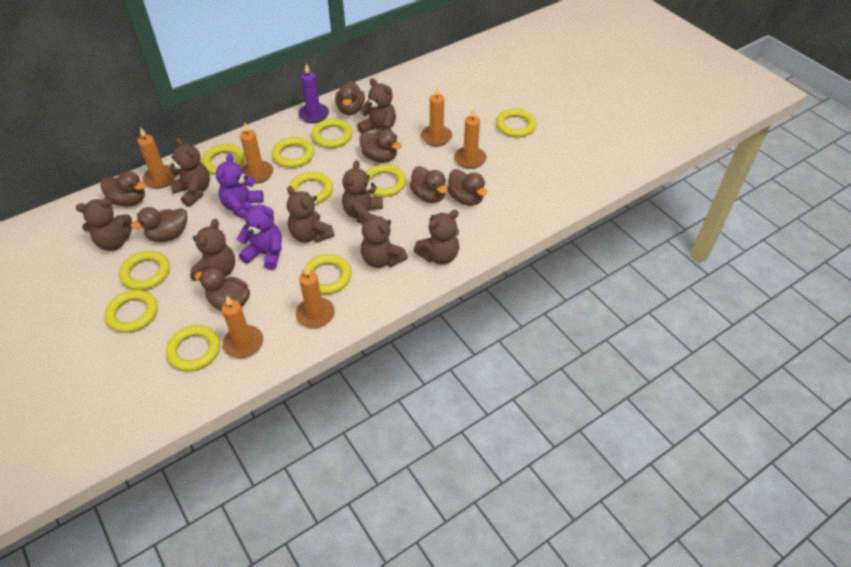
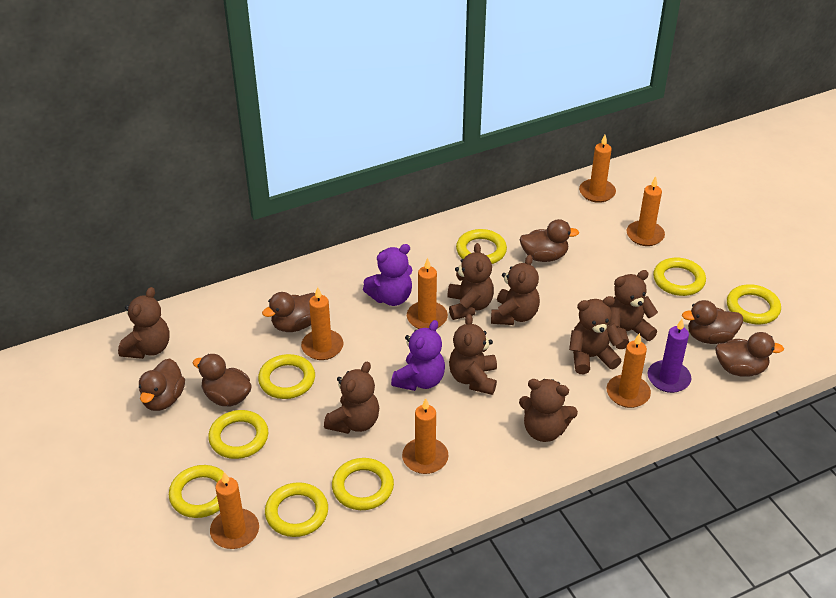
brown duck: [100,171,146,206] [131,207,187,242] [194,267,250,311] [335,81,365,115] [359,129,402,163] [410,166,447,203] [447,169,487,206] = 7 -> [139,359,185,411] [193,354,252,407] [262,292,315,332] [520,219,579,262] [682,300,743,344] [715,332,784,377] = 6
orange candle: [137,127,176,189] [222,296,263,358] [240,122,273,184] [296,266,335,328] [421,86,452,146] [454,107,486,169] = 6 -> [210,472,259,549] [301,287,344,360] [402,398,449,474] [407,258,448,329] [579,135,616,203] [607,333,651,408] [626,176,665,246] = 7
yellow ring: [105,290,158,333] [119,251,170,290] [166,325,220,371] [202,144,245,175] [272,137,314,168] [289,172,333,204] [303,254,352,294] [311,119,353,148] [366,164,406,197] [496,108,537,137] = 10 -> [169,465,224,518] [208,410,268,459] [258,354,315,399] [265,482,328,537] [332,458,394,510] [456,229,507,264] [653,258,706,296] [727,284,781,324] = 8

